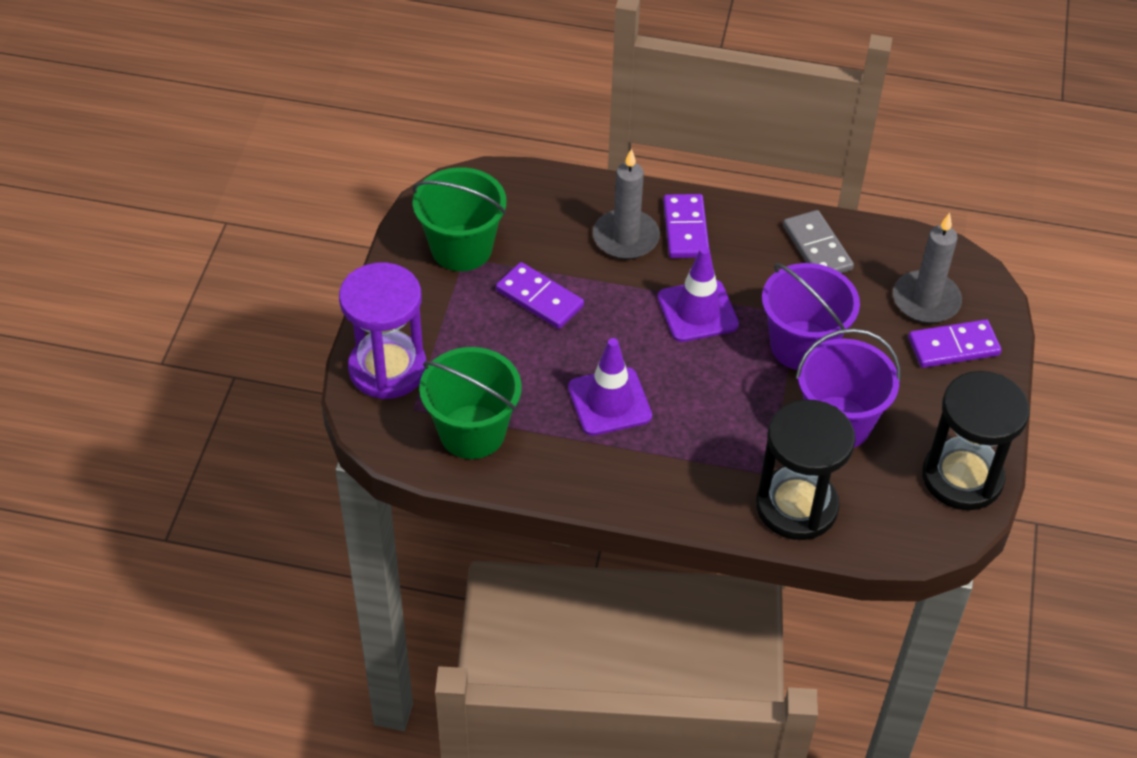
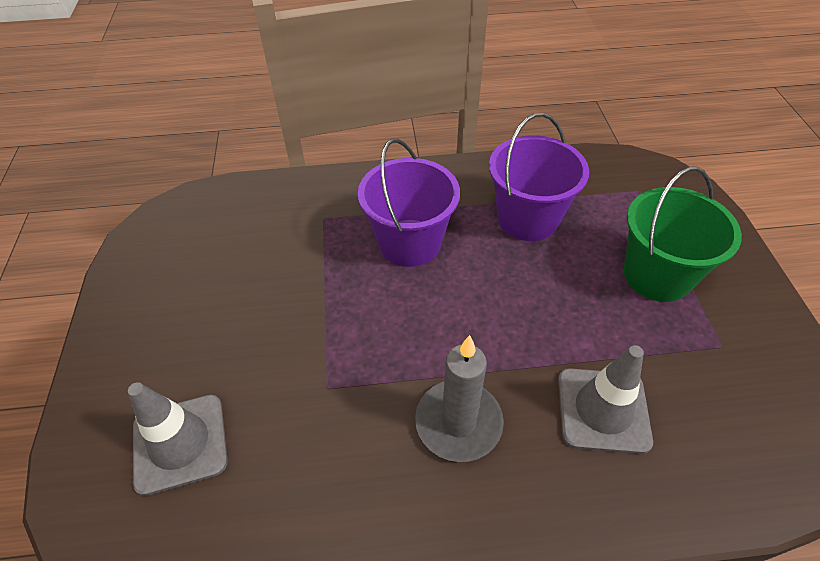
black hourglass: [756,399,855,540] [922,371,1030,510] = 2 -> none = 0
green bucket: [413,167,506,271] [419,347,522,459] = 2 -> [623,166,742,302] = 1
grey candle: [593,149,660,259] [893,213,962,323] = 2 -> [415,335,504,462] = 1
grey domino: [783,210,854,273] = 1 -> none = 0
grey traffic cone: none = 0 -> [128,382,228,496] [558,345,653,454] = 2
purple domino: [496,262,584,329] [663,194,709,258] [908,319,1002,368] = 3 -> none = 0
purple hourglass: [339,262,426,399] = 1 -> none = 0
purple traffic cone: [568,338,652,436] [658,246,739,342] = 2 -> none = 0

